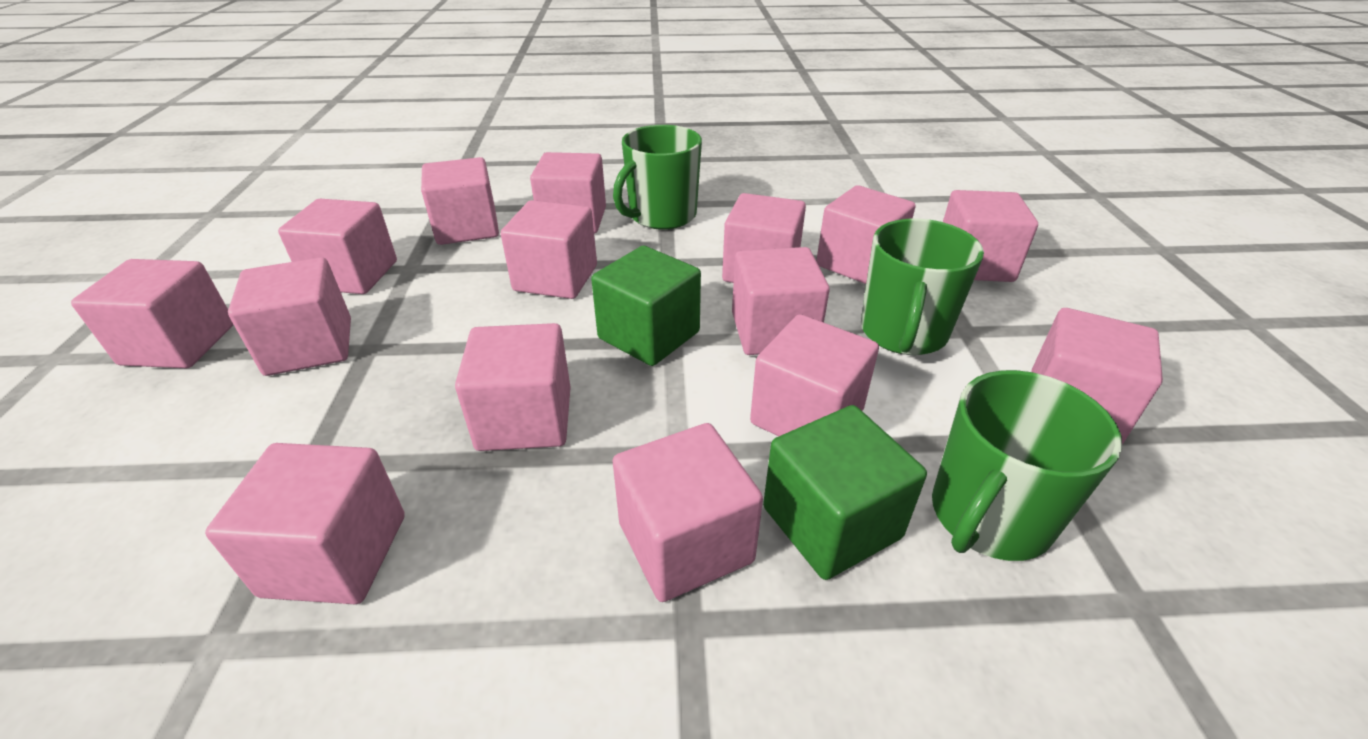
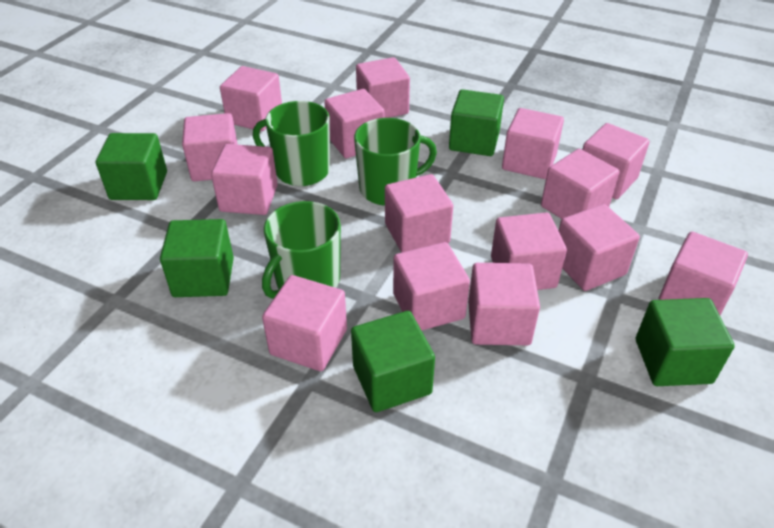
green cube: [591,246,701,366] [763,405,927,580] = 2 -> [96,133,167,200] [160,219,234,297] [351,311,435,412] [449,89,504,156] [636,298,735,386] = 5

